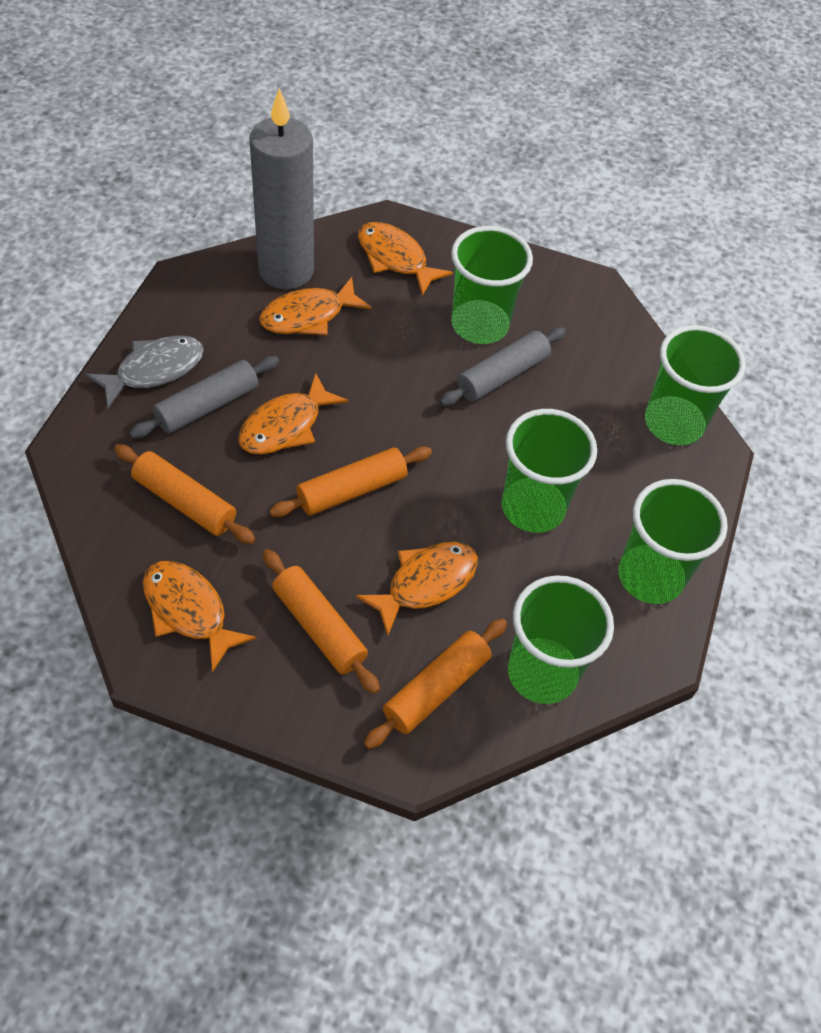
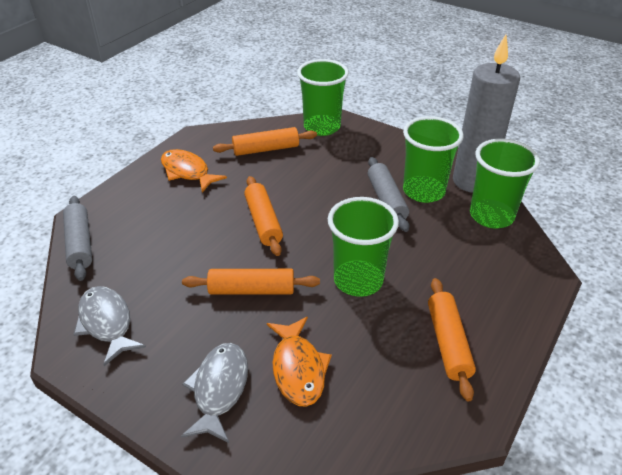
green cup: [451,226,533,344] [502,409,597,533] [508,575,614,704] [619,479,728,604] [645,325,746,445] = 5 -> [297,59,349,136] [328,197,399,297] [403,116,464,203] [470,138,540,229] = 4
grey fish: [86,336,204,408] = 1 -> [74,286,146,366] [181,343,248,443] = 2
orange fish: [143,561,257,673] [238,373,348,454] [259,277,372,335] [356,542,478,636] [358,222,453,296] = 5 -> [161,149,227,192] [267,317,332,407] = 2

